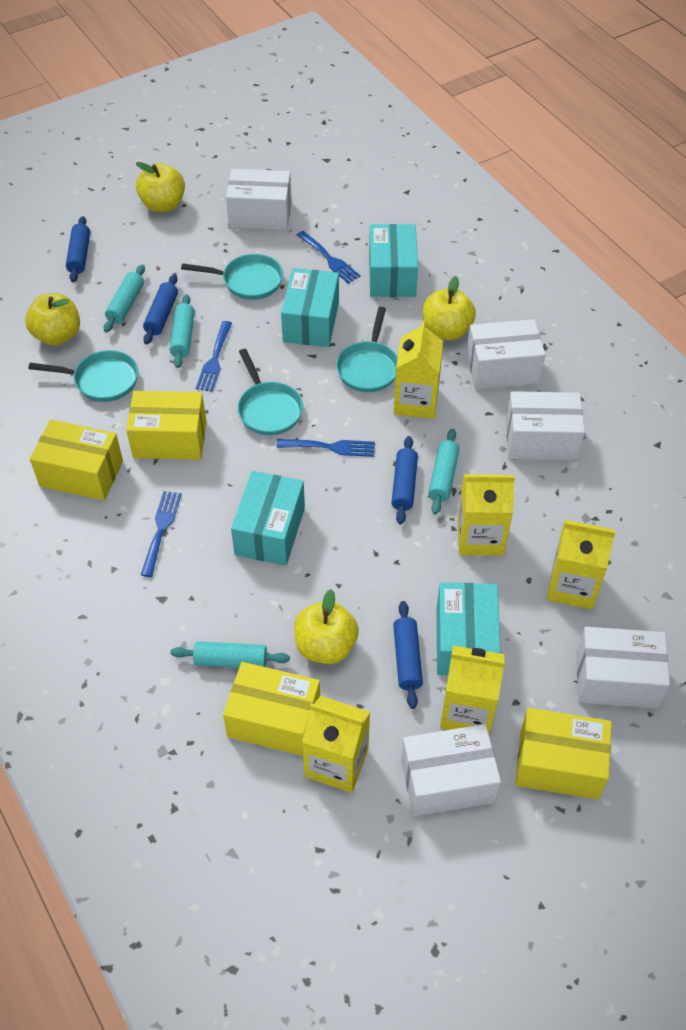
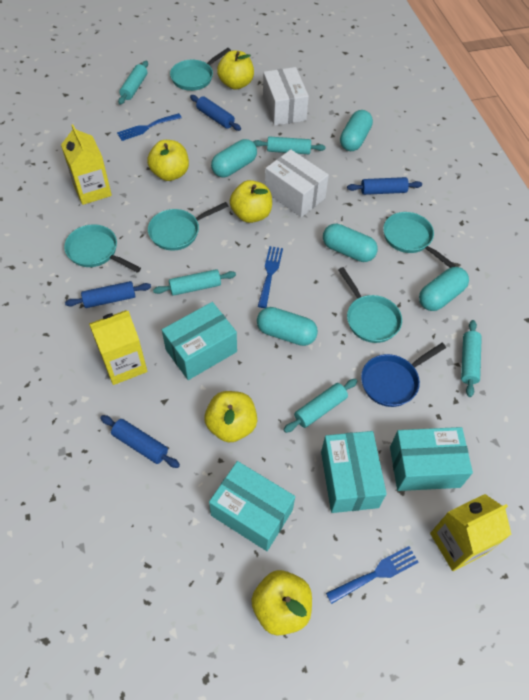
blue fork: [141,491,182,577] [196,321,232,392] [277,439,375,457] [297,231,361,284] = 4 -> [117,113,182,141] [258,246,283,308] [326,546,419,604] = 3
blue pan: none = 0 -> [361,343,446,407] = 1
turquoise capsule: none = 0 -> [211,139,257,177] [257,307,318,346] [323,224,378,262] [340,110,373,151] [419,267,469,311] = 5
turquoise pan: [28,350,138,402] [181,254,283,300] [237,349,303,435] [336,307,398,392] = 4 -> [64,224,141,273] [148,202,228,251] [170,48,231,91] [338,267,402,343] [383,212,456,268] = 5
turquoise rolling pin: [104,264,145,332] [170,294,195,368] [170,641,290,668] [428,429,460,515] = 4 -> [118,61,148,104] [153,269,236,296] [253,136,326,154] [284,379,357,433] [461,320,482,397] = 5
white box: [226,169,292,230] [401,724,501,816] [466,319,545,389] [506,391,585,460] [576,627,670,708] = 5 -> [263,67,309,126] [265,150,329,217] = 2
yellow apple: [25,293,80,346] [136,162,185,212] [294,589,359,664] [423,276,476,340] = 4 -> [147,140,189,181] [204,391,257,443] [217,51,254,90] [230,180,272,223] [251,570,312,636] = 5
yellow box: [30,420,123,501] [126,391,206,460] [223,662,320,756] [515,708,612,799] = 4 -> none = 0
yellow carton: [302,696,370,793] [394,321,443,419] [440,646,505,735] [457,474,515,556] [547,520,616,610] = 5 -> [61,125,112,205] [89,310,147,385] [430,494,511,571] = 3

